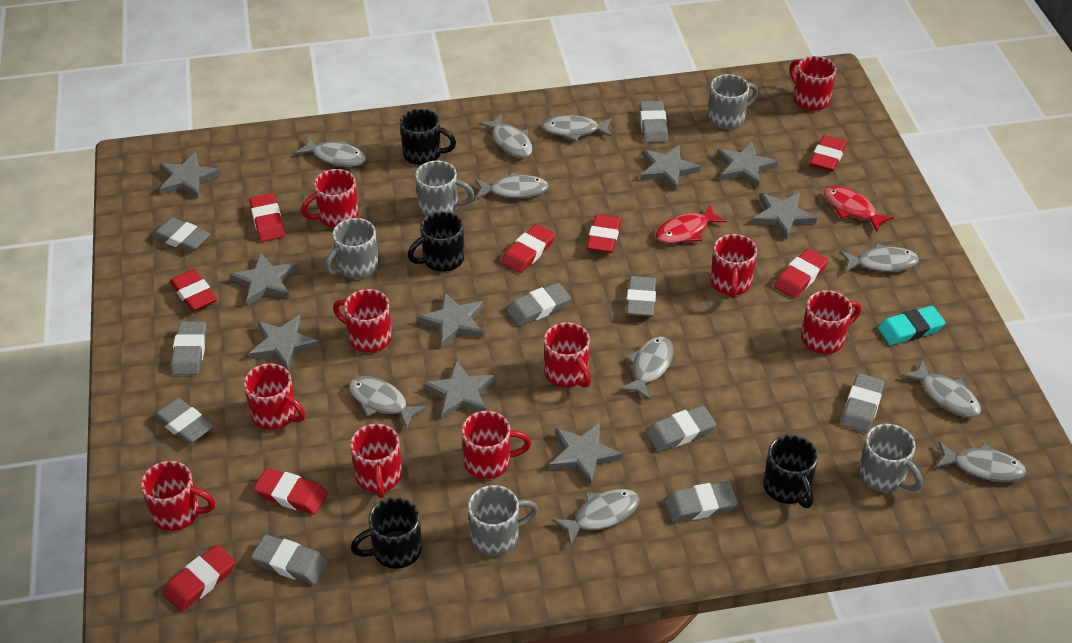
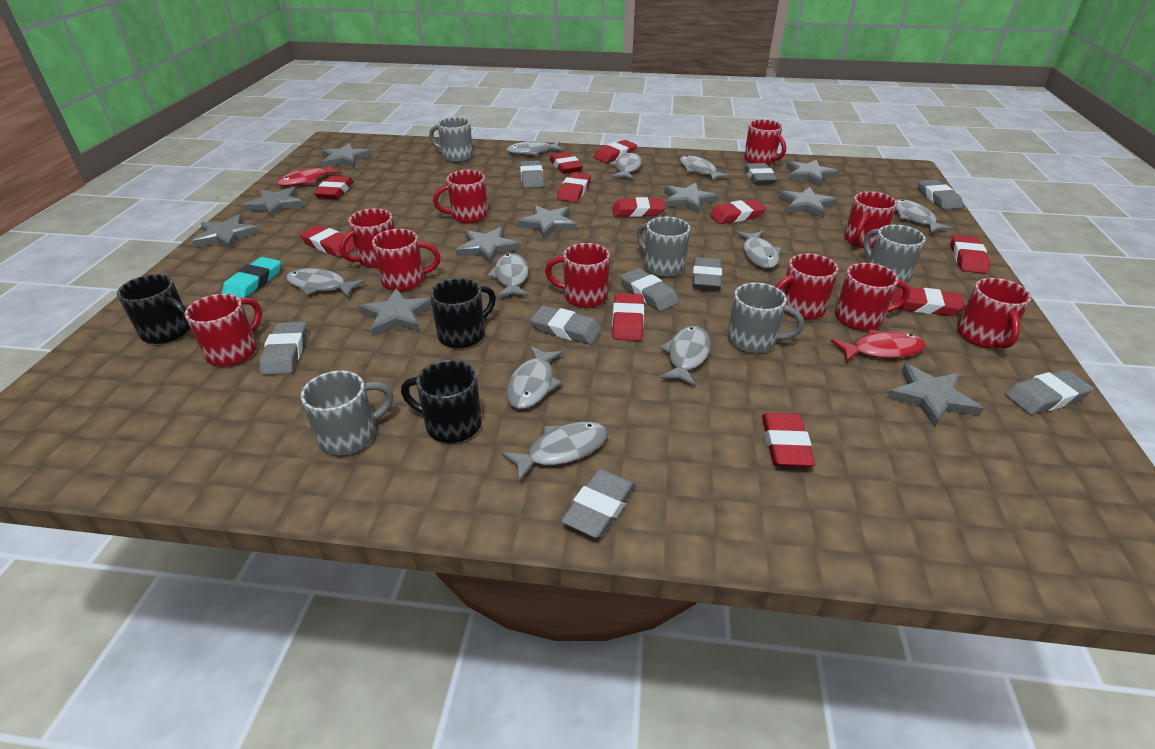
black mug: [351,497,422,569] [400,108,456,165] [408,211,464,272] [763,435,818,508] = 4 -> [117,274,191,344] [401,360,482,443] [430,278,496,348] = 3
grey eraser: [152,217,210,252] [153,398,214,444] [171,321,207,375] [251,534,328,585] [507,282,571,326] [626,276,656,317] [640,101,668,143] [646,405,716,452] [664,481,738,522] [841,373,885,433] = 10 -> [259,322,307,375] [520,160,544,188] [530,306,602,344] [561,469,636,538] [620,268,679,312] [692,257,722,290] [744,163,777,185] [918,179,963,210] [1005,370,1094,415] = 9
grey star: [159,152,221,198] [230,253,297,305] [249,315,320,371] [418,292,484,347] [424,360,495,419] [549,422,623,485] [640,145,701,190] [717,142,778,188] [752,193,817,239] = 9 -> [192,215,260,250] [242,187,304,218] [321,143,372,167] [359,288,432,336] [456,227,520,264] [517,205,576,239] [664,183,718,214] [778,187,837,218] [786,159,839,187] [887,363,983,427] = 10
red eraser: [163,545,236,612] [170,269,217,312] [249,193,285,242] [254,468,328,515] [501,224,555,273] [586,214,621,253] [774,249,828,298] [810,135,847,172] = 8 -> [299,225,355,257] [314,176,354,199] [550,152,583,174] [557,173,591,202] [593,140,637,163] [612,197,665,217] [612,293,644,341] [709,199,766,224] [762,413,815,467] [891,287,965,316] [951,235,990,274] = 11

